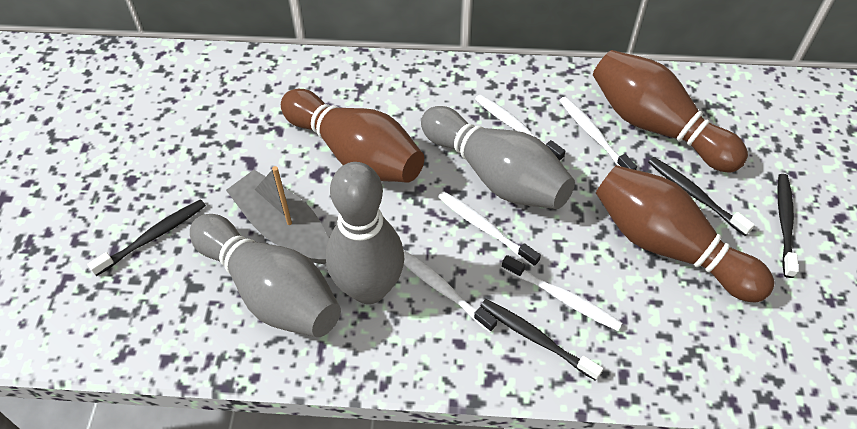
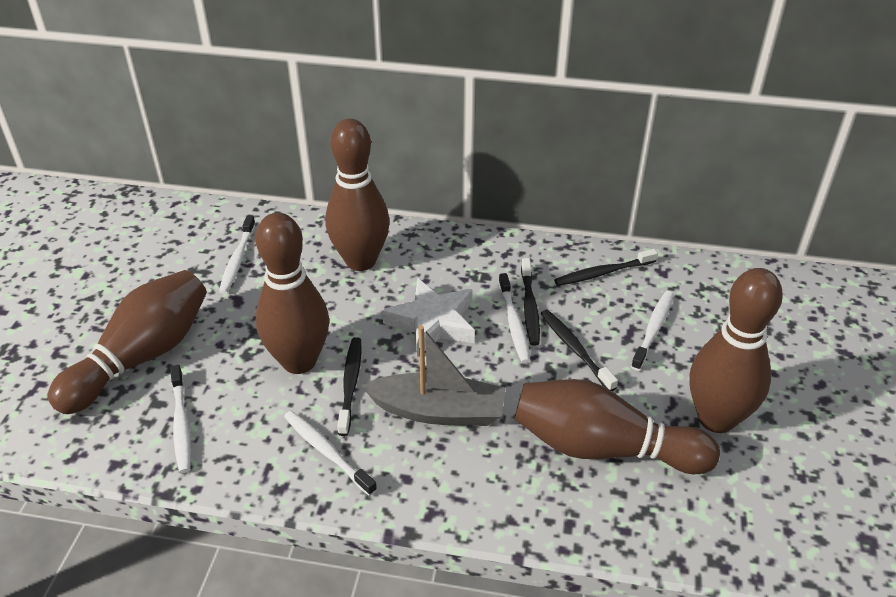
brown bowling pin: [281,89,424,183] [593,50,748,173] [596,165,775,302] = 3 -> [48,270,207,414] [256,213,329,374] [326,119,390,271] [514,379,720,474] [690,268,783,433] = 5
grey bowling pin: [190,214,341,337] [326,162,405,304] [421,106,575,209] = 3 -> none = 0
white star: none = 0 -> [382,278,475,357] = 1

